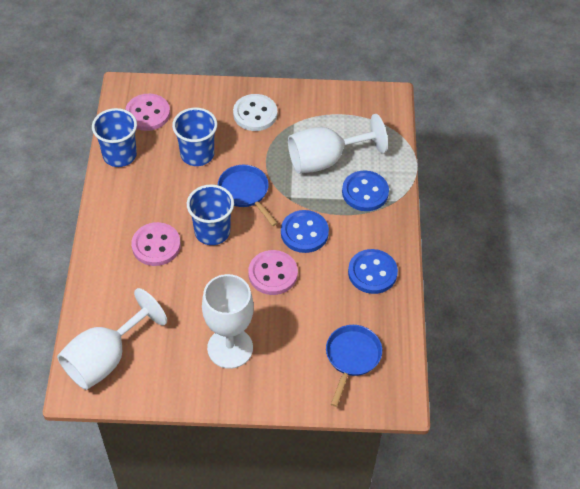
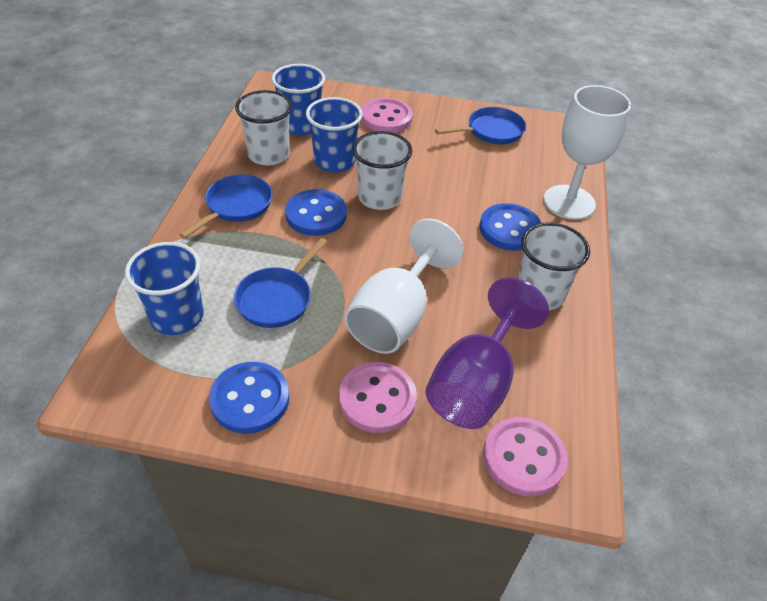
blue pan: [218,165,278,226] [326,325,382,407] = 2 -> [179,175,272,238] [234,238,327,328] [435,107,526,144] = 3
purple goblet: none = 0 -> [425,277,549,429] = 1
white button: [233,94,277,131] = 1 -> none = 0
white cup: none = 0 -> [235,90,292,166] [352,131,412,210] [518,222,590,310] = 3
white goblet: [57,288,167,390] [202,274,254,369] [288,114,388,174] = 3 -> [345,219,464,354] [543,85,631,220] = 2

